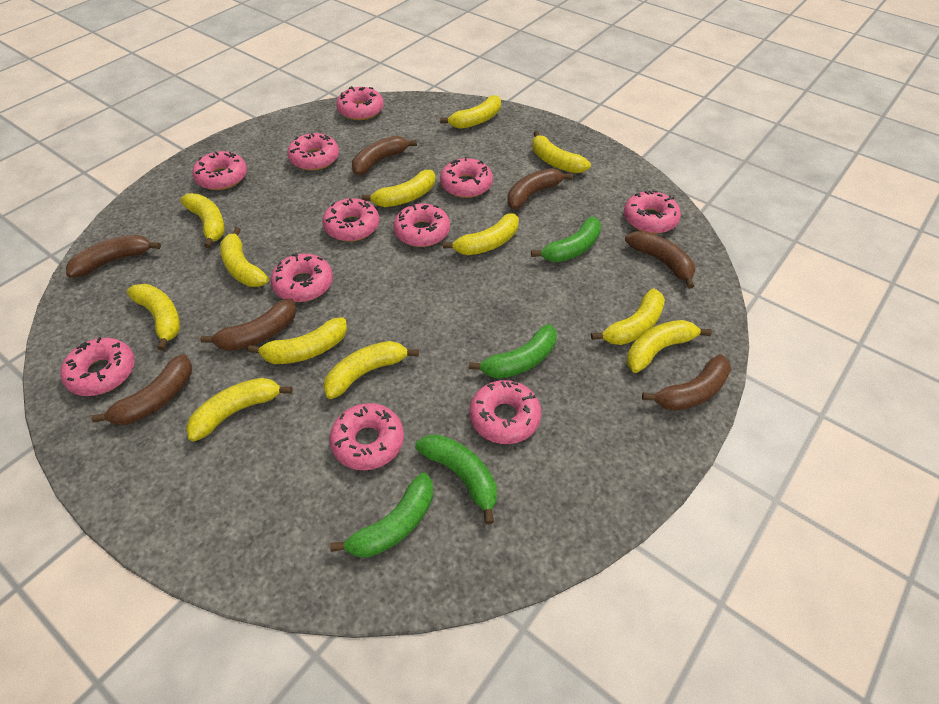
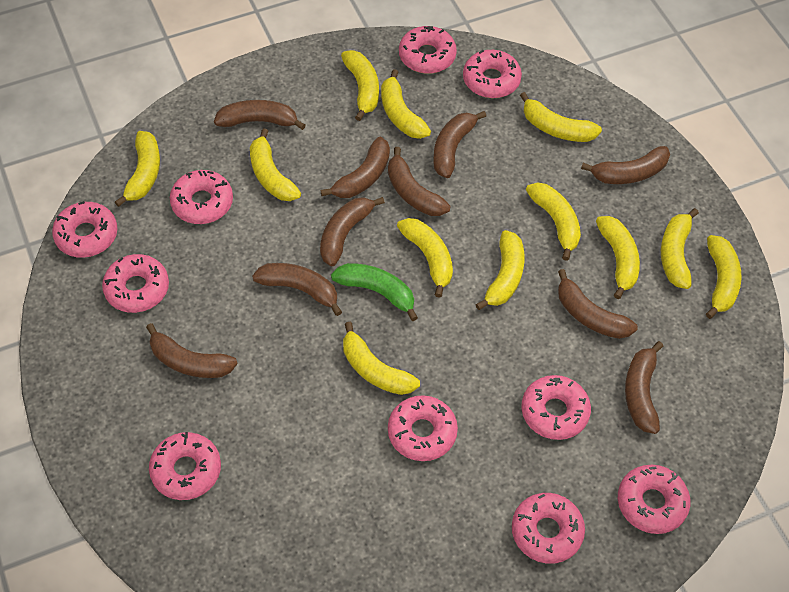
brown banana: [66,235,161,278] [91,354,192,425] [200,299,297,351] [352,136,417,175] [507,168,573,209] [625,231,695,289] [642,354,731,411] = 7 -> [146,323,238,378] [214,100,306,130] [252,263,342,316] [320,137,390,198] [320,197,385,266] [388,147,451,216] [433,111,486,178] [558,269,638,339] [581,146,670,184] [625,341,663,434] = 10
green banana: [330,472,433,558] [415,434,497,524] [469,324,557,379] [531,217,602,262] = 4 -> [331,263,418,321] = 1
pink donut: [60,337,135,396] [192,151,247,190] [271,252,333,302] [287,133,339,170] [322,198,379,242] [330,403,404,470] [336,86,384,120] [393,203,450,247] [440,157,493,198] [470,380,541,444] [624,191,681,234] = 11 -> [52,201,118,258] [102,254,169,313] [149,432,221,500] [170,170,233,224] [388,395,458,461] [399,26,457,74] [463,50,522,98] [512,493,585,564] [521,375,591,440] [618,465,690,534] = 10

